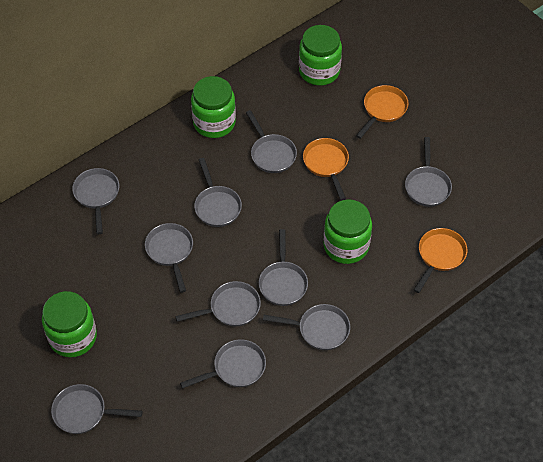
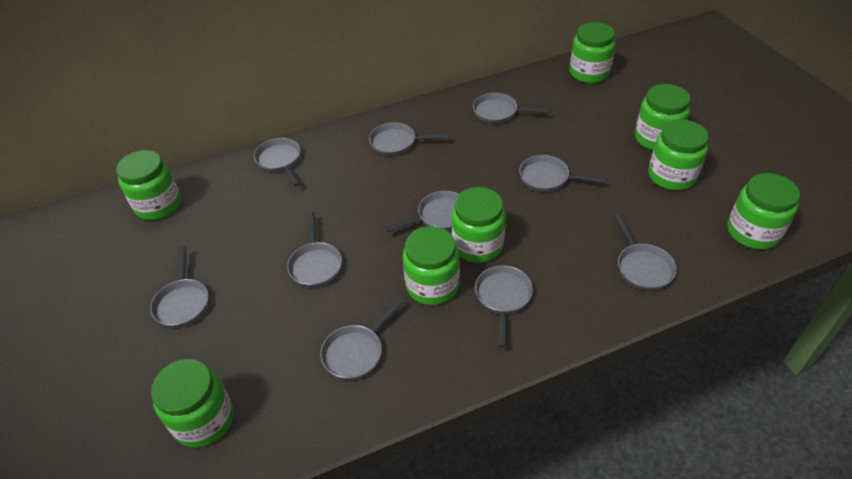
green jar: [42,291,97,357] [191,76,236,138] [299,25,342,85] [324,199,372,264] = 4 -> [116,150,181,220] [151,359,234,448] [403,226,460,305] [452,187,506,263] [570,22,615,83] [635,84,690,150] [648,120,708,190] [727,173,800,250] = 8
orange pan: [303,138,349,201] [356,85,409,139] [414,228,467,293] = 3 -> none = 0

